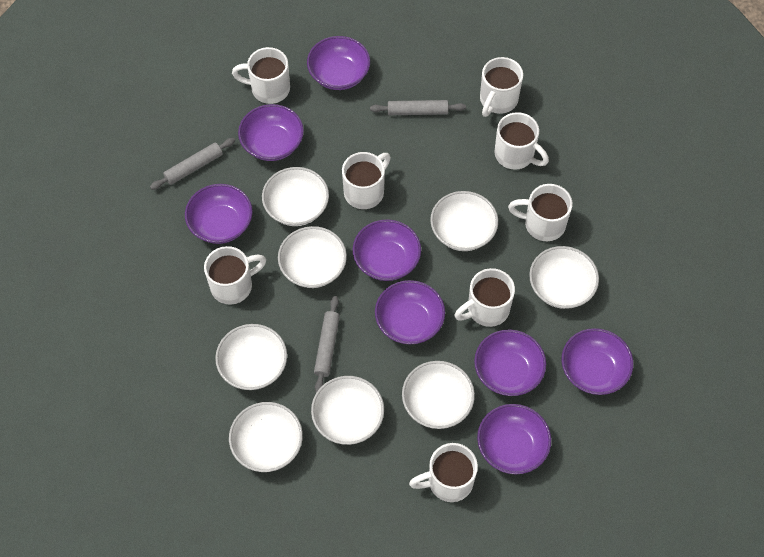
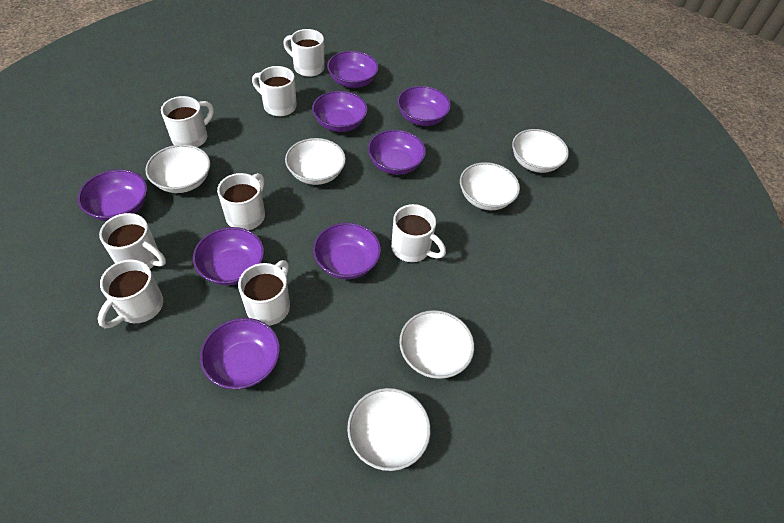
grey rolling pin: [150,138,235,190] [314,296,340,393] [370,100,466,115] = 3 -> none = 0
white bowl: [215,324,287,390] [229,402,303,472] [262,167,329,226] [278,226,347,288] [311,376,384,445] [402,361,475,429] [430,191,498,251] [529,246,599,309] = 8 -> [145,145,210,193] [285,138,346,185] [347,388,431,471] [399,310,474,379] [460,162,520,210] [512,129,569,173] = 6

